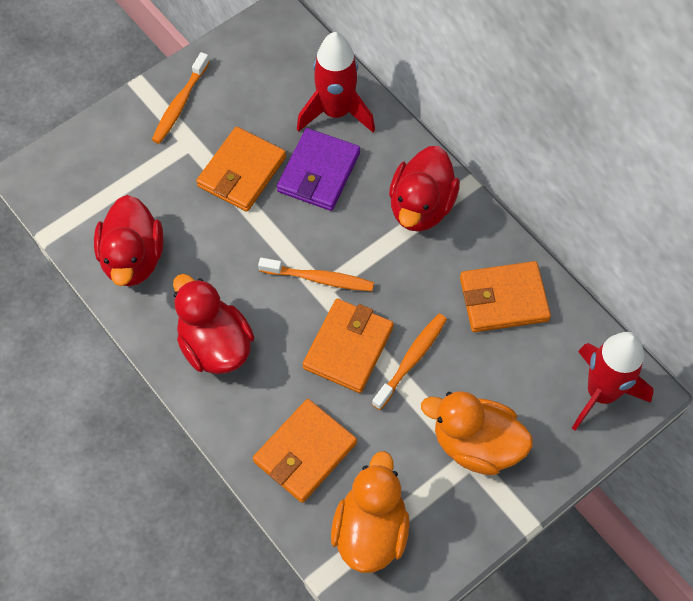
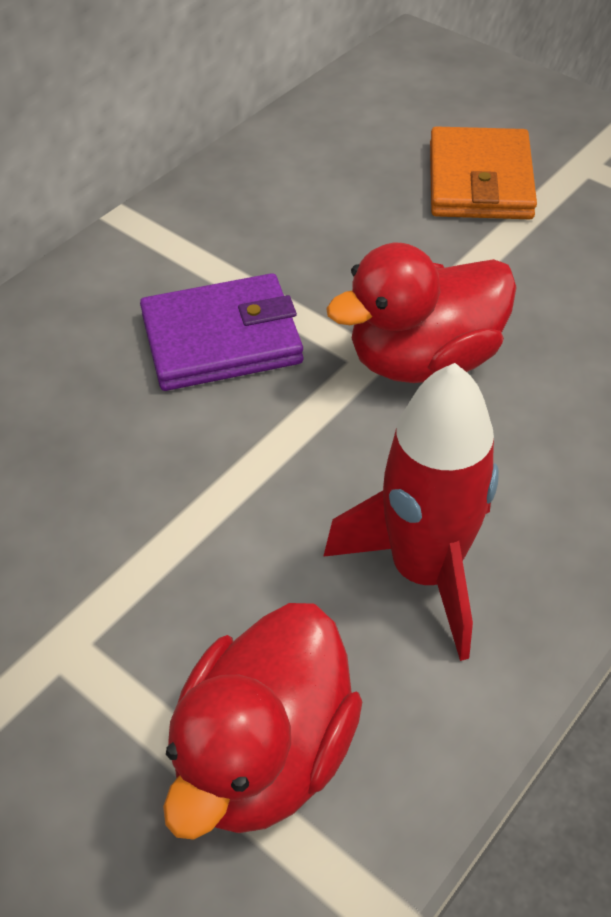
orange duck: [331,451,410,573] [421,391,533,475] = 2 -> none = 0
orange toothbrush: [152,52,209,144] [258,258,374,291] [372,314,447,410] = 3 -> none = 0
orange wallet: [196,127,286,212] [253,399,357,503] [303,299,394,393] [460,261,551,332] = 4 -> [430,126,537,219] = 1
red duck: [94,195,164,286] [173,274,254,374] [389,146,460,232] = 3 -> [163,603,362,840] [326,243,517,383] = 2
red rocket: [297,32,375,132] [572,332,654,431] = 2 -> [323,363,499,661] = 1

